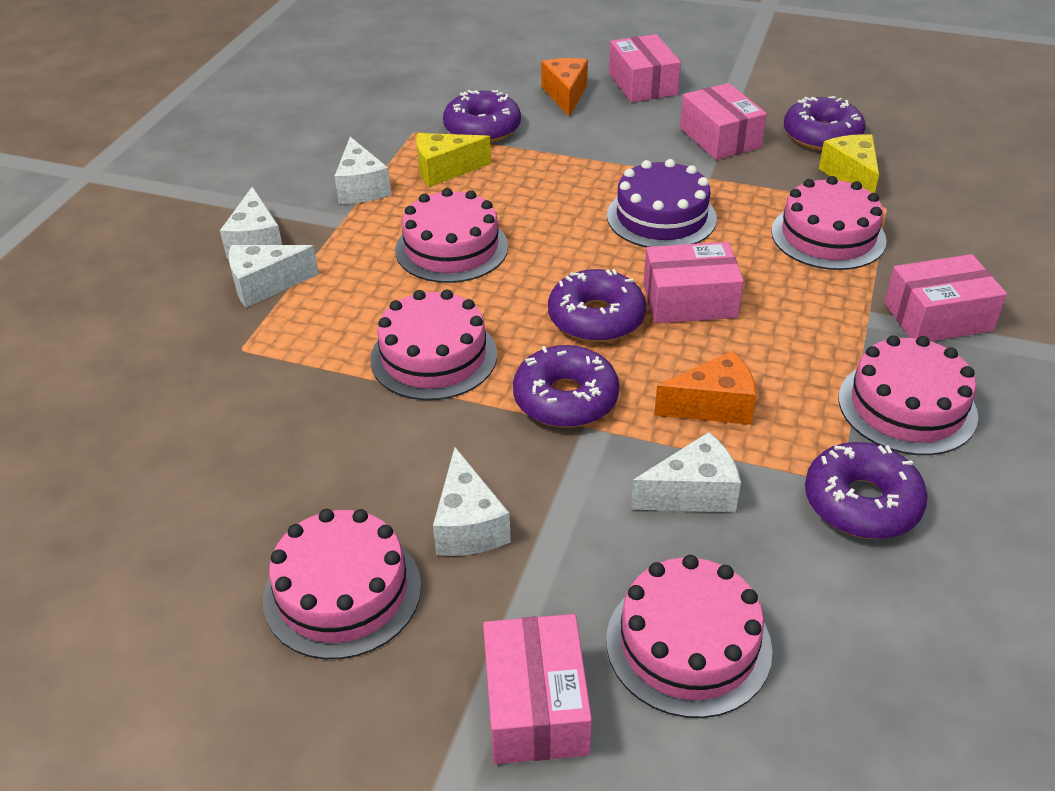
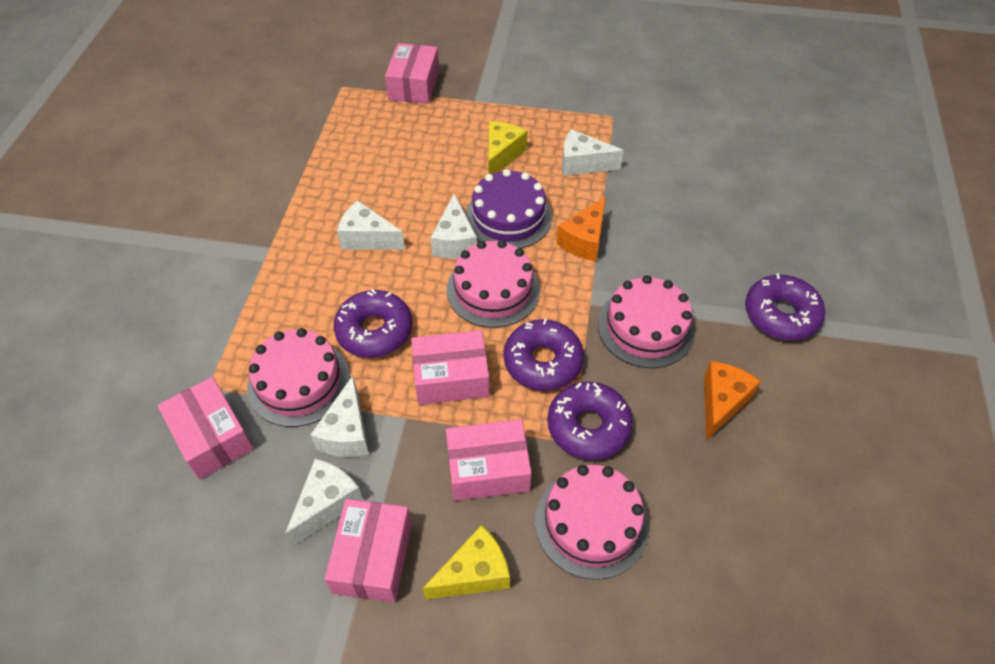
pink cake: [263,509,421,659] [370,290,497,400] [395,188,508,283] [606,555,772,718] [771,176,887,270] [839,335,978,455] = 6 -> [247,328,350,427] [447,240,540,328] [535,465,649,580] [598,275,695,368] = 4
purple donut: [443,90,521,143] [513,345,620,428] [548,269,646,342] [784,96,866,151] [805,442,928,539] = 5 -> [334,289,412,358] [504,319,584,391] [547,382,633,460] [745,273,825,341] = 4

